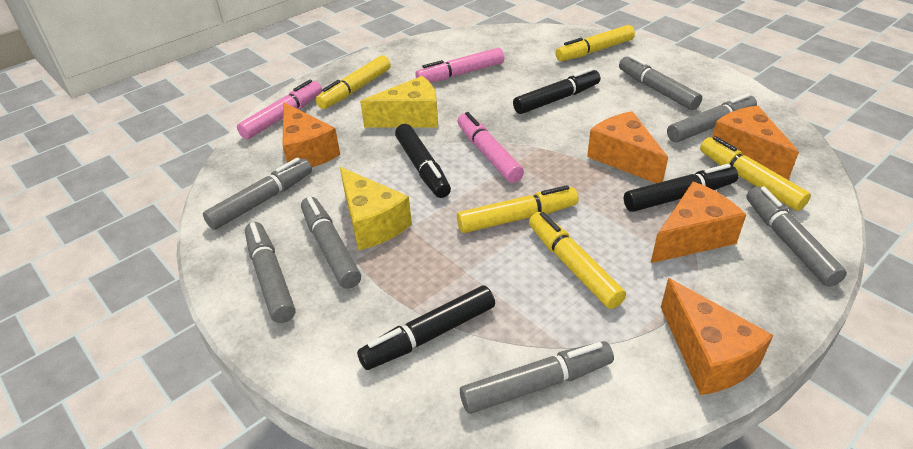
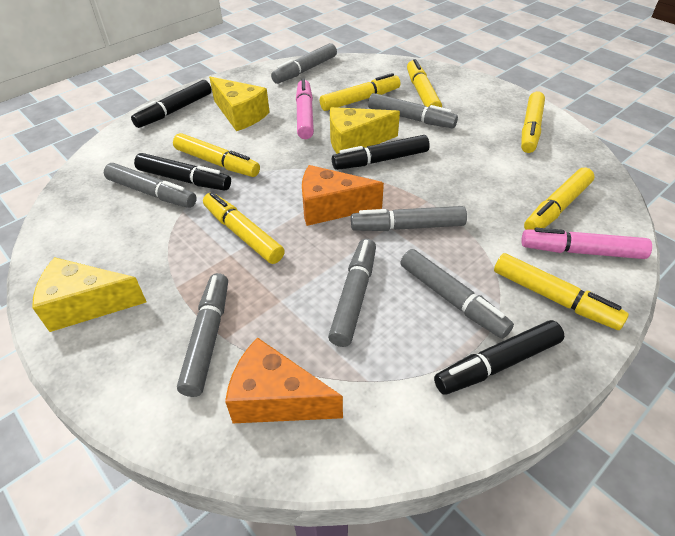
orange cheese: [282,102,340,167] [587,111,668,183] [651,182,746,263] [661,278,773,395] [712,106,799,180] = 5 -> [225,337,343,423] [302,165,384,226] = 2
pink marker: [237,80,322,139] [415,48,504,83] [458,112,524,183] = 3 -> [296,78,314,139] [521,228,652,259] = 2
yellow cheese: [340,167,412,250] [360,76,438,128] = 2 -> [32,257,146,332] [209,77,270,131] [330,107,400,154] = 3
yellow marker: [316,55,391,109] [457,185,578,233] [529,212,626,309] [555,25,635,61] [700,136,811,211] = 5 -> [173,133,260,177] [203,192,285,264] [320,73,401,111] [407,59,442,107] [494,253,629,330] [521,92,545,153] [524,167,595,230] = 7

